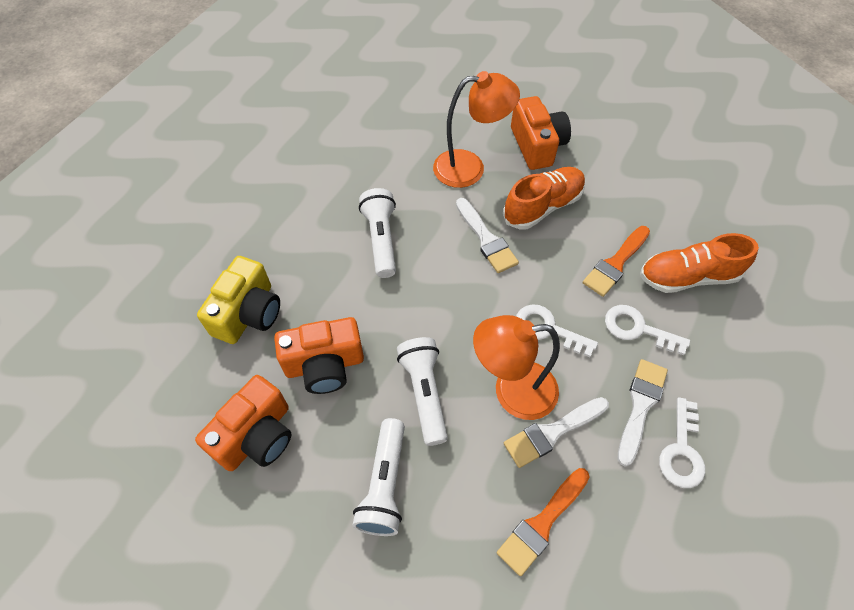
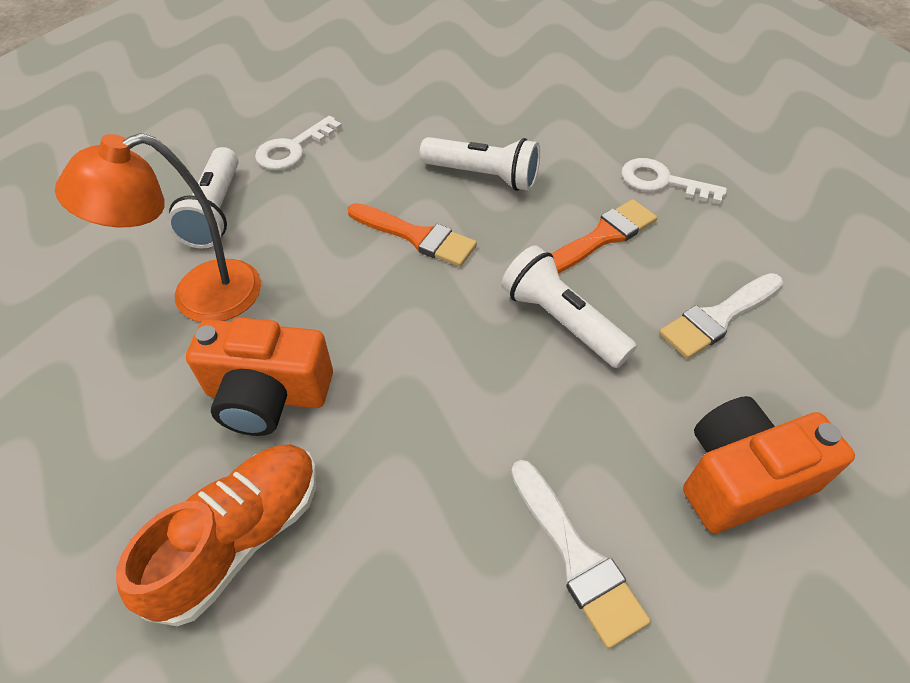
orange camera: [195,375,291,471] [274,317,364,394] [511,96,571,170] = 3 -> [186,317,333,436] [683,396,855,533] = 2
orange lamp: [433,71,520,188] [473,315,560,420] = 2 -> [55,133,261,322] = 1
orange shoe: [503,167,585,230] [640,233,759,293] = 2 -> [116,444,317,626] = 1
white brush: [456,198,519,273] [504,397,609,468] [618,359,668,467] = 3 -> [511,460,651,649] [659,273,783,359] = 2
white key: [516,304,598,357] [605,305,690,355] [659,397,705,488] = 3 -> [255,116,342,170] [621,158,727,204] = 2
yellow camera: [197,256,280,344] = 1 -> none = 0

